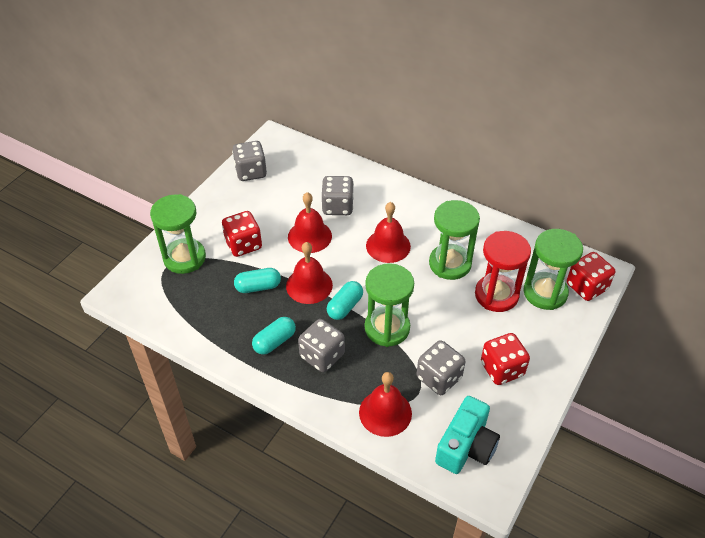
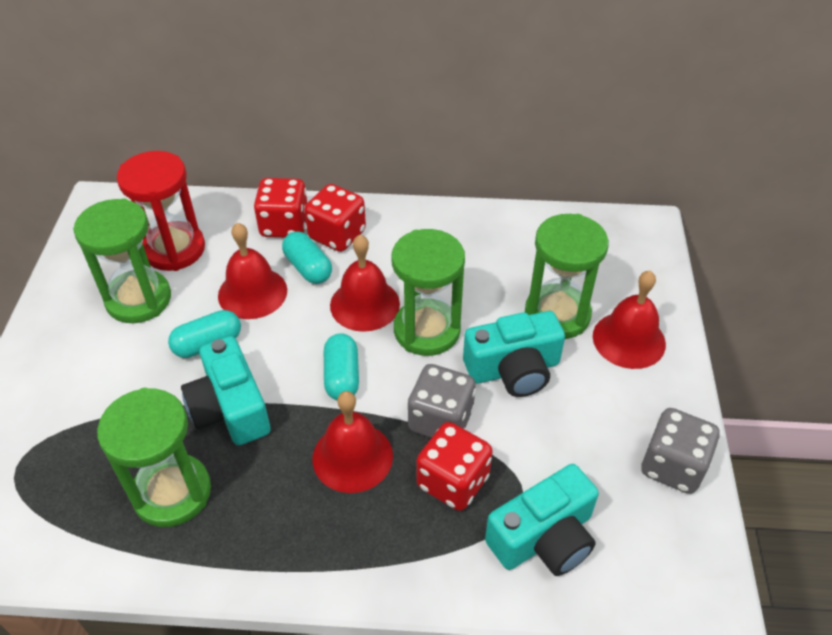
grey dice: [232,141,267,181] [298,319,345,372] [322,176,354,215] [417,340,466,395] = 4 -> [408,364,476,438] [641,408,720,494] = 2
turquoise camera: [435,396,500,474] = 1 -> [181,336,271,445] [463,311,565,397] [485,464,599,576] = 3

